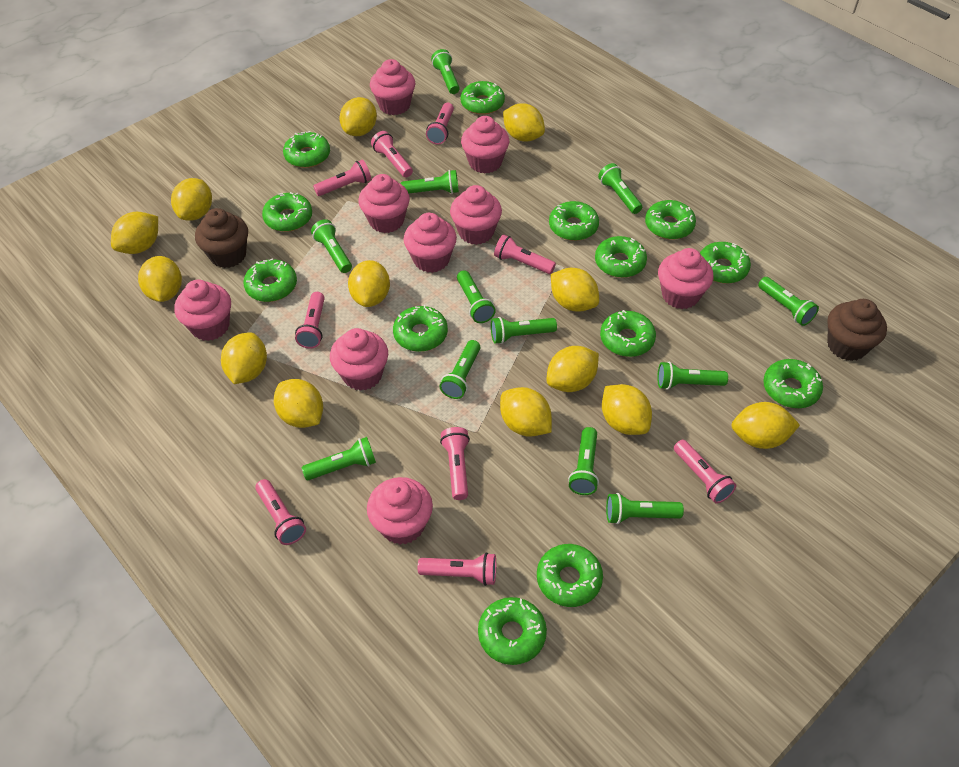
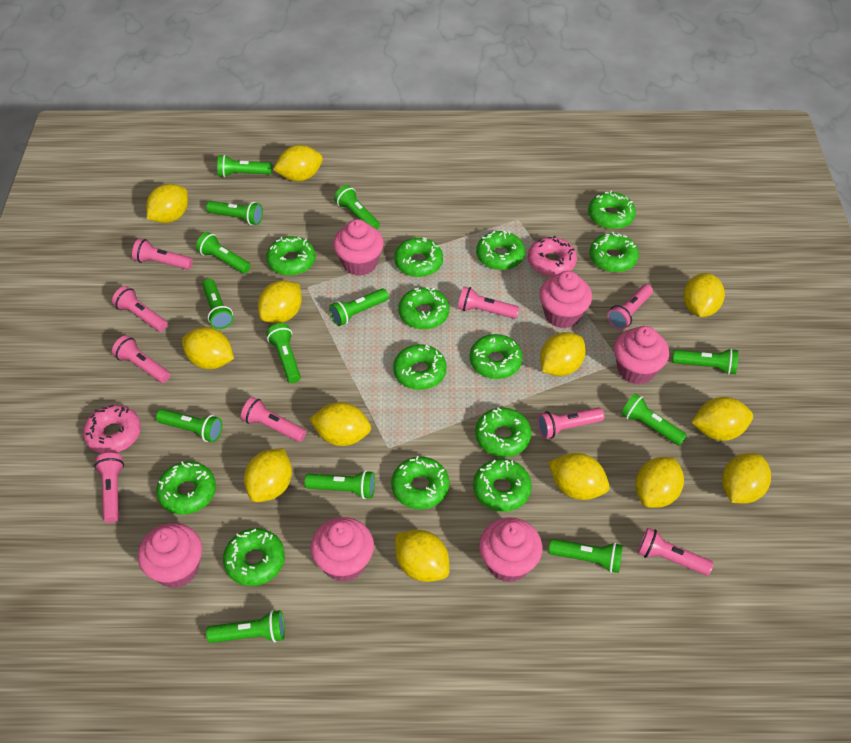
brown cupcake: [195,208,248,268] [827,299,887,361] = 2 -> none = 0
green flashlight: [302,437,376,480] [311,219,352,273] [401,170,459,194] [431,49,460,94] [439,340,480,399] [457,270,496,323] [491,317,557,344] [568,427,599,495] [598,163,642,214] [606,493,684,524] [657,362,728,390] [758,277,819,326] = 12 -> [156,409,222,442] [196,232,251,274] [202,279,234,329] [206,201,263,225] [206,610,285,643] [217,155,272,177] [266,323,301,383] [305,470,375,499] [329,289,389,326] [334,185,380,229] [549,539,623,573] [621,393,687,446] [672,348,738,375] = 13
pink cupcake: [174,280,231,341] [330,328,388,391] [358,174,410,233] [367,477,433,545] [370,59,415,115] [404,213,457,273] [450,185,502,245] [461,116,509,173] [658,248,714,309] = 9 -> [138,523,202,589] [310,517,374,582] [333,219,384,276] [479,517,542,583] [539,271,592,329] [614,326,669,385] = 6
pink donut: none = 0 -> [83,405,141,454] [528,236,577,276] = 2

